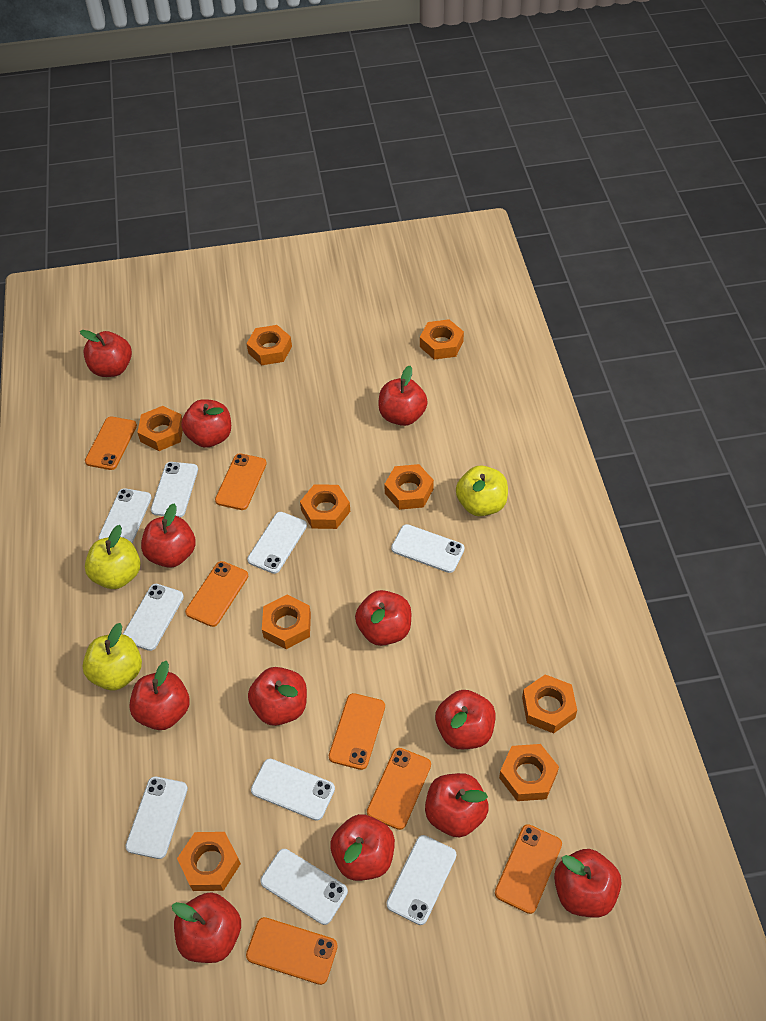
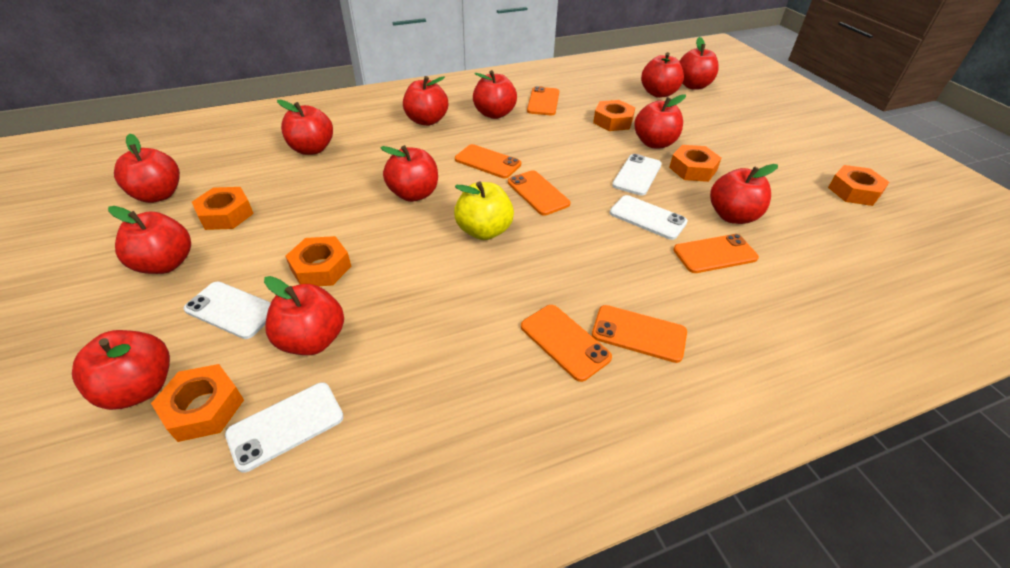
orange nut: [137,406,183,451] [177,832,241,891] [246,325,292,365] [262,595,311,649] [300,484,350,529] [384,464,434,510] [420,319,464,360] [499,744,559,801] [522,674,577,733] = 9 -> [151,364,244,442] [192,187,254,230] [285,236,351,286] [593,100,635,131] [669,145,721,182] [828,165,889,206] = 6
orange phone: [85,416,137,470] [185,561,248,627] [215,453,267,510] [246,917,338,985] [329,693,385,770] [367,748,431,830] [495,824,562,914] = 7 -> [455,144,521,178] [508,170,570,215] [521,305,612,382] [527,86,559,115] [592,305,687,363] [673,234,759,273] = 6
white phone: [98,488,152,543] [123,584,184,651] [125,776,188,859] [151,462,198,517] [247,512,307,574] [251,759,335,821] [260,849,348,925] [386,835,456,925] [391,524,465,573] = 9 -> [183,282,271,339] [225,382,344,473] [610,195,688,240] [612,154,662,196] = 4
yellow apple: [83,623,142,690] [85,525,141,589] [456,466,508,516] = 3 -> [454,181,514,240] = 1

